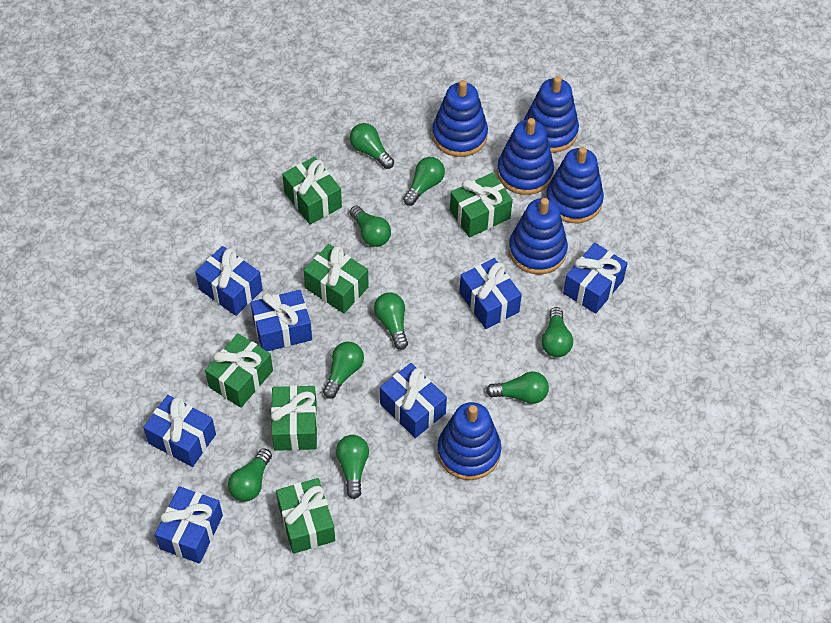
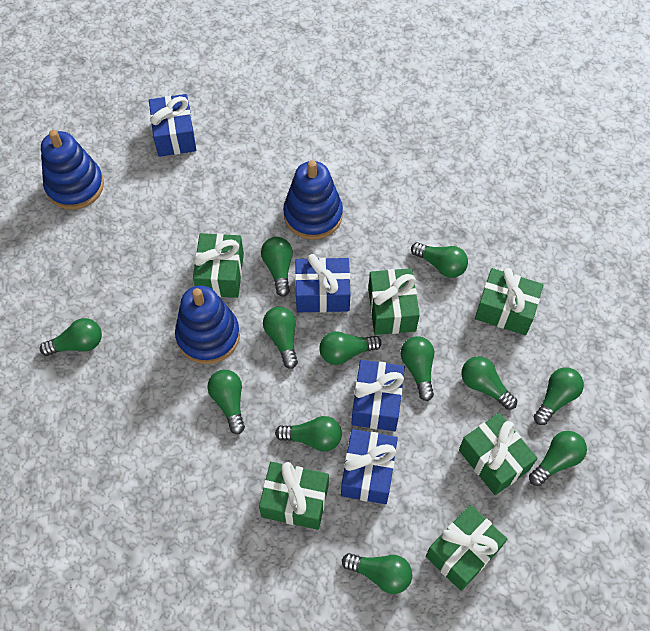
blue gift: [143,395,216,467] [155,486,223,563] [195,246,263,316] [250,290,312,351] [380,363,447,438] [459,258,522,329] [563,243,628,314] = 7 -> [149,94,196,157] [295,254,350,313] [341,429,398,504] [351,360,405,431] = 4
blue stacking toy: [432,80,488,157] [437,402,501,480] [497,118,554,195] [509,198,568,275] [524,76,579,153] [546,147,604,223] = 6 -> [41,130,104,210] [175,286,240,364] [283,160,343,240] = 3
green light bulb: [228,448,272,502] [323,342,364,399] [336,435,369,499] [350,123,394,169] [350,206,391,247] [374,293,408,350] [403,157,445,206] [486,372,549,404] [542,307,573,357] = 9 -> [40,318,102,356] [208,370,245,434] [261,237,293,297] [263,307,298,369] [275,416,342,451] [319,331,382,365] [342,553,412,594] [401,336,434,401] [411,242,468,278] [461,356,517,410] [529,431,587,486] [534,367,584,425] = 12

